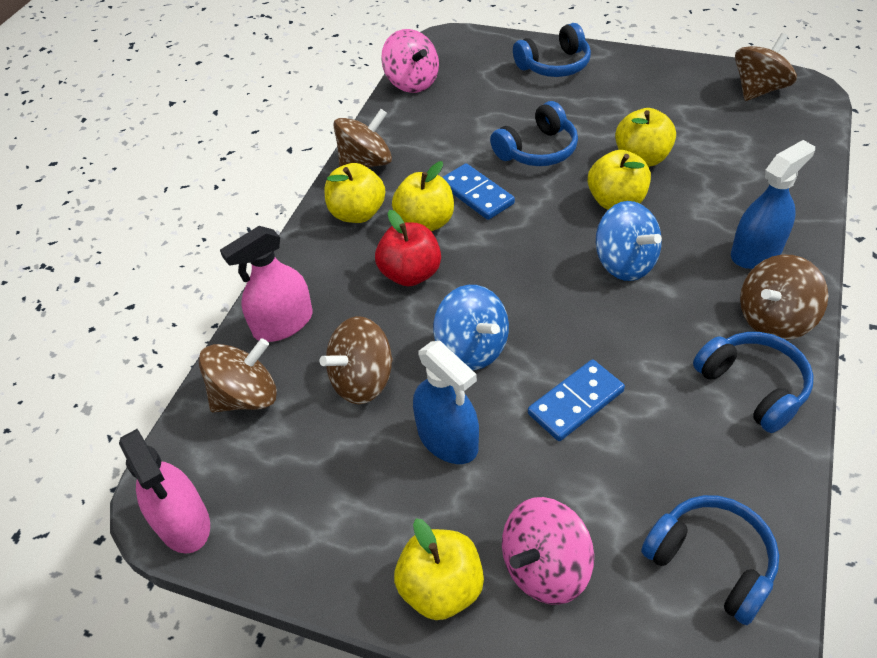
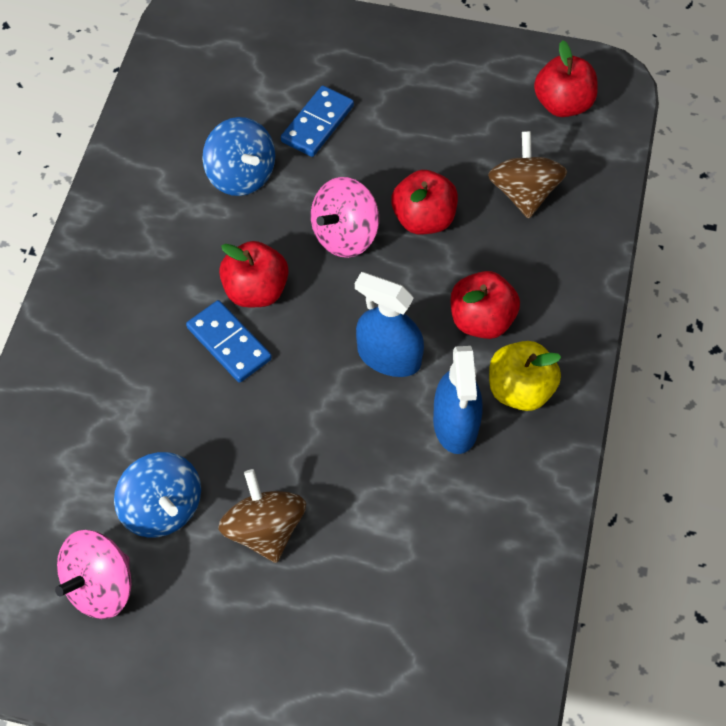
blue headphones: [490,101,578,166] [513,23,591,77] [641,495,779,625] [693,332,814,433] = 4 -> none = 0
brown spinning top: [198,338,277,413] [320,316,393,404] [333,109,392,168] [735,33,797,101] [740,255,828,340] = 5 -> [218,469,306,563] [488,131,567,219] = 2
pink spray bottle: [119,429,210,554] [220,226,313,342] = 2 -> none = 0
red apple: [375,210,441,287] = 1 -> [219,241,289,307] [391,170,458,234] [451,271,520,339] [534,40,598,117] = 4
yellow apple: [324,163,385,223] [392,161,454,231] [394,519,484,620] [588,150,651,210] [615,108,676,167] = 5 -> [489,341,561,411] = 1

